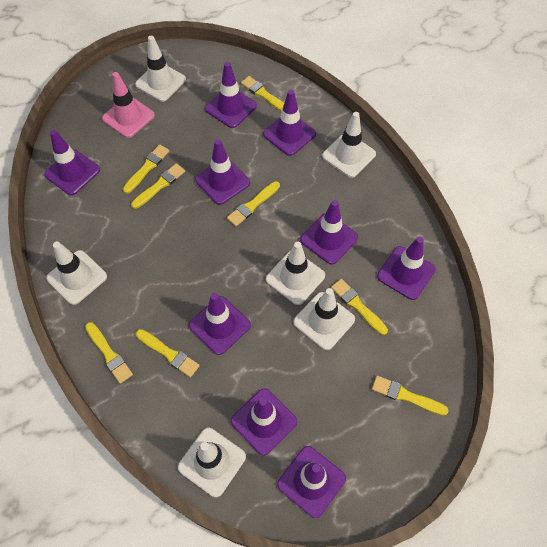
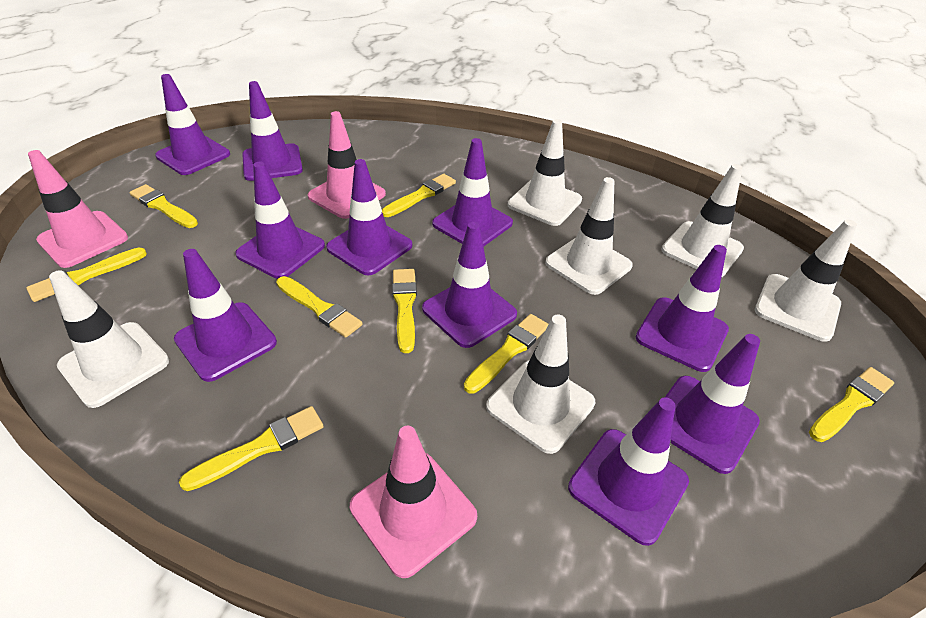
pink traffic cone: [102,72,155,138] = 1 -> [28,150,128,268] [308,111,386,219] [350,426,477,578] = 3
purple traffic cone: [44,130,100,195] [189,293,251,355] [195,139,250,205] [205,62,257,128] [231,388,297,456] [263,90,316,156] [277,446,346,518] [300,200,358,265] [377,237,436,300] = 9 -> [155,74,230,175] [174,249,277,382] [235,162,325,279] [242,81,303,181] [326,159,412,276] [422,222,517,348] [432,138,513,247] [568,398,689,546] [636,245,729,372] [665,334,760,474] = 10

